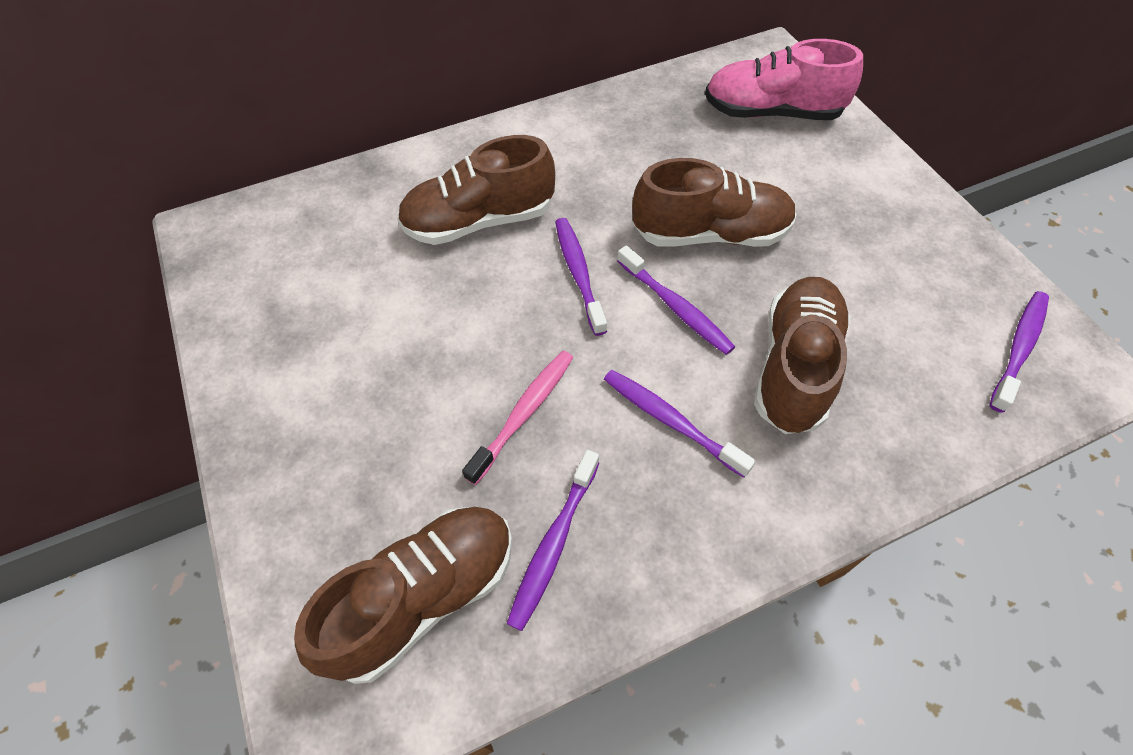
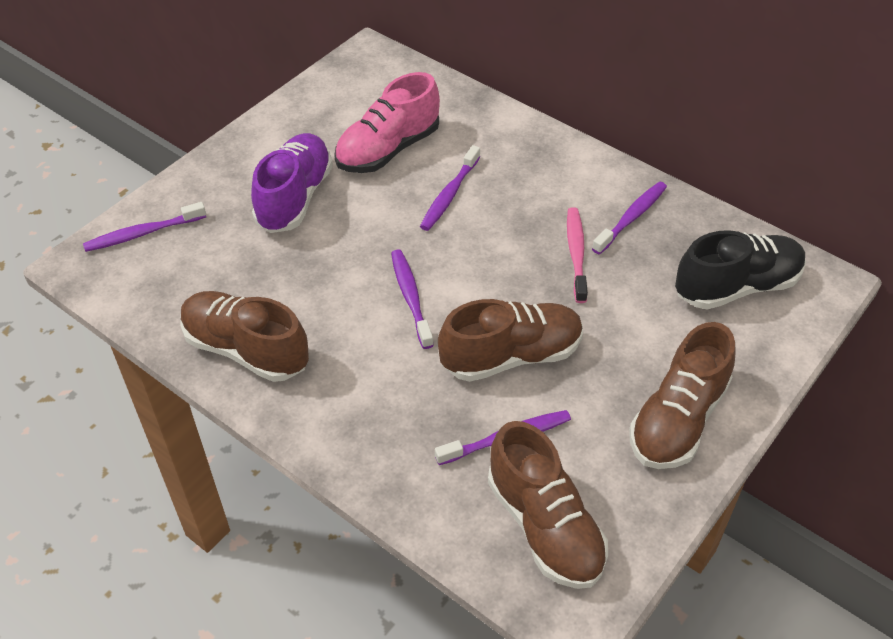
black shoe: none = 0 -> [675,230,806,309] = 1
purple shoe: none = 0 -> [251,133,333,233] = 1

